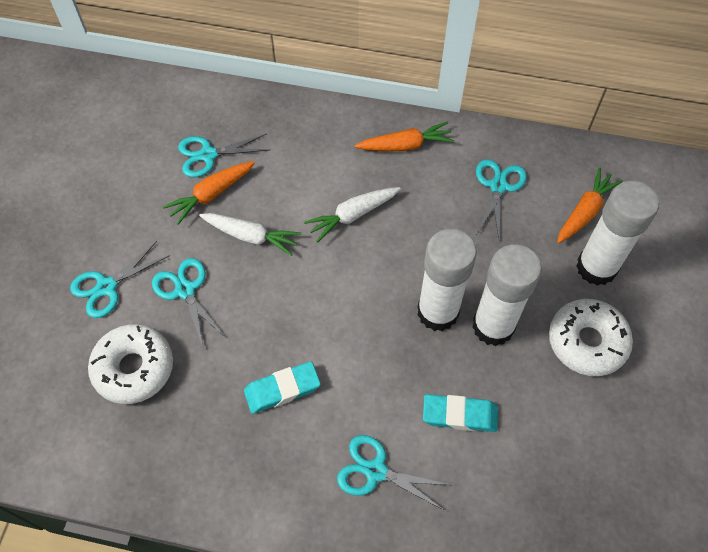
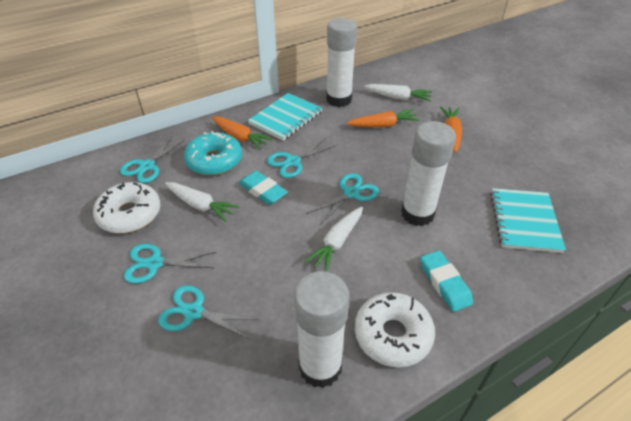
turquoise donut: none = 0 -> [184,131,242,175] = 1
turquoise notebook: none = 0 -> [248,93,323,141] [490,188,566,253] = 2
white carrot: [199,213,301,256] [304,187,401,242] = 2 -> [165,182,239,222] [304,207,363,272] [364,84,432,101] = 3

